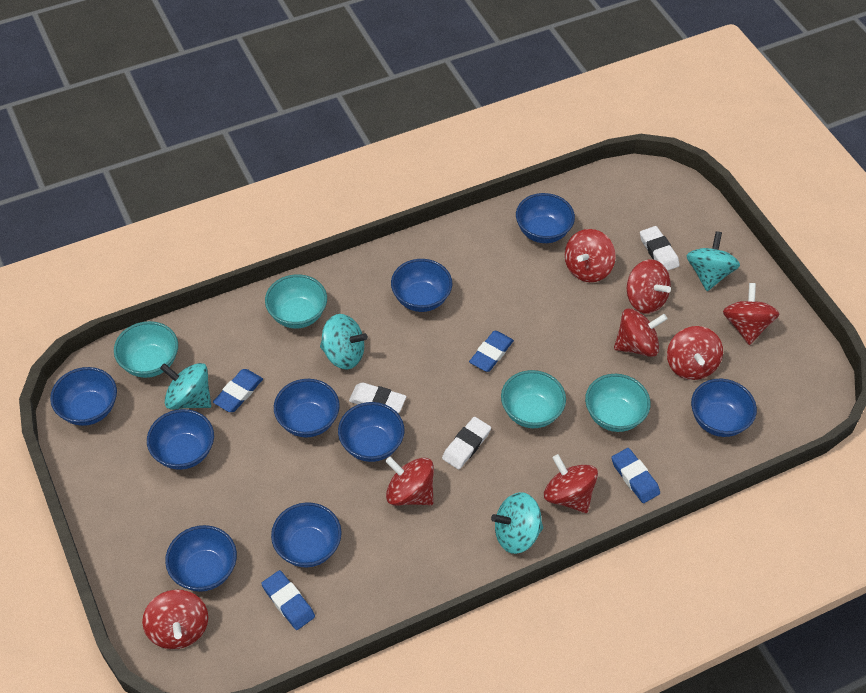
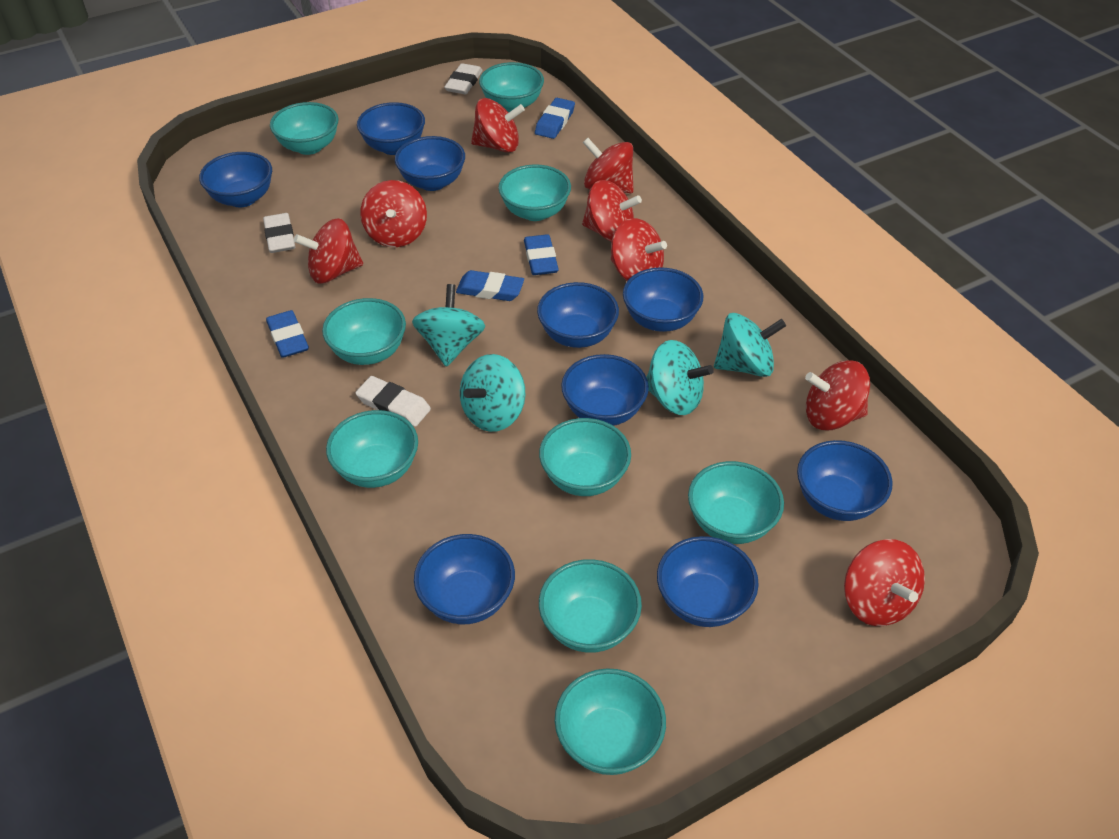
turquoise bowl: [114,321,178,378] [265,274,327,329] [501,370,566,428] [585,374,651,432] = 4 -> [270,102,339,155] [322,298,406,365] [326,410,418,488] [479,62,544,112] [498,164,571,221] [539,418,631,496] [539,559,642,653] [555,668,666,775] [688,461,784,544] = 9

